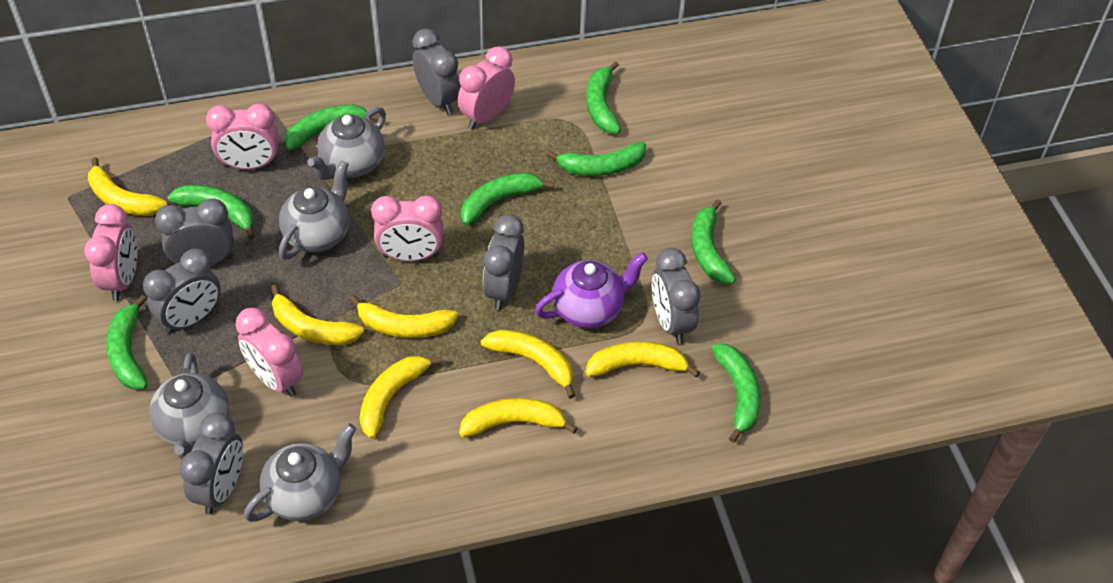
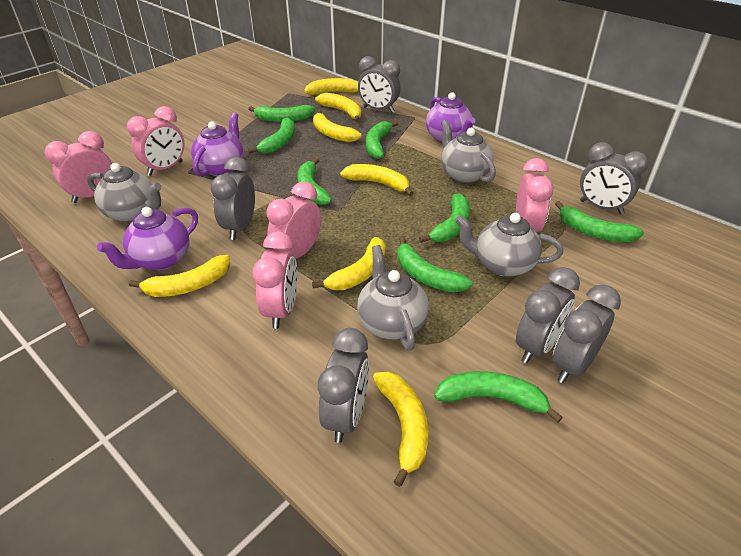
purple teapot: [535,252,648,329] = 1 -> [97,207,198,270] [191,113,244,177] [426,92,476,143] = 3

